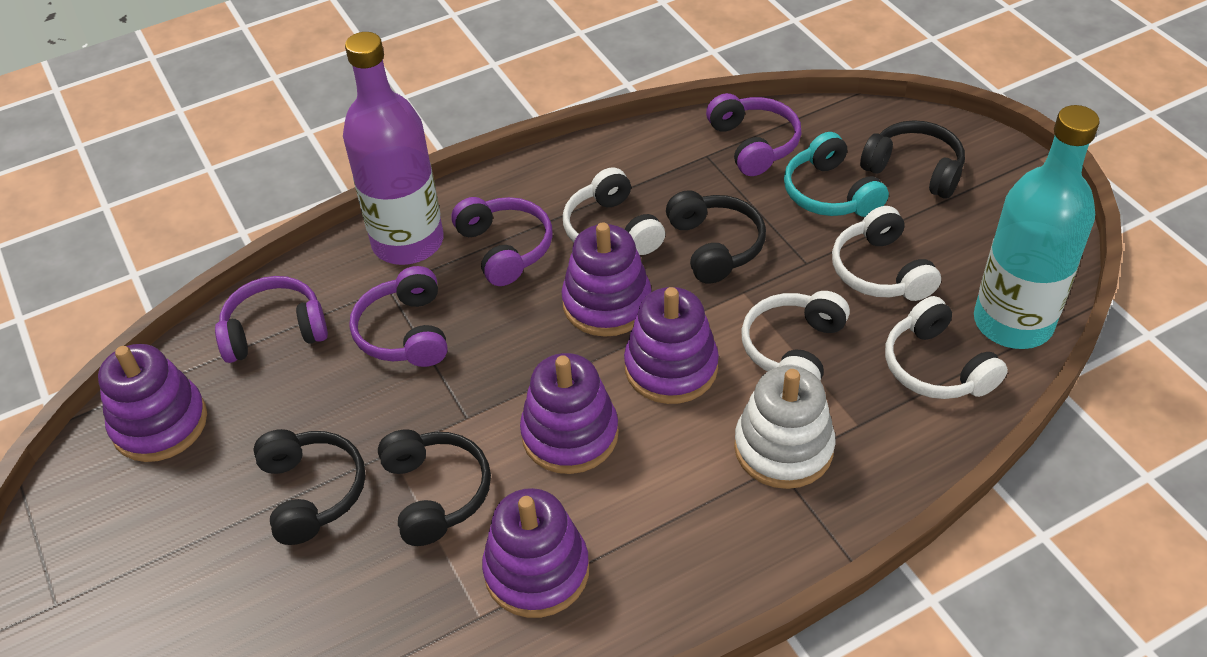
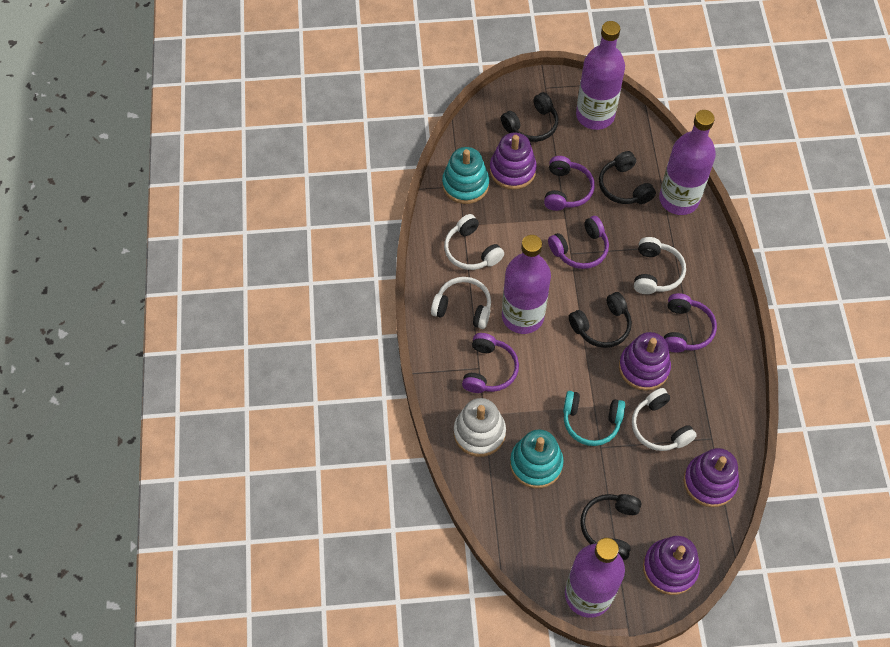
purple bottle: [343,32,444,265] = 1 -> [502,235,551,334] [565,538,625,618] [576,21,625,130] [659,110,716,215] = 4
purple stacking toy: [98,344,207,462] [482,488,589,618] [520,353,619,474] [561,222,652,337] [624,287,719,404] = 5 -> [490,133,537,190] [619,332,671,391] [643,536,700,595] [684,448,739,507] = 4
turquoise bottle: [974,105,1100,349] = 1 -> none = 0
turquoise stacking toy: none = 0 -> [442,147,489,204] [510,429,564,488] = 2

